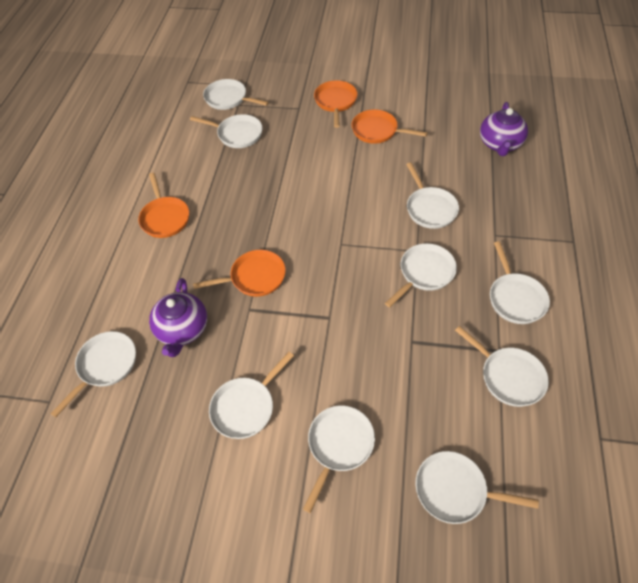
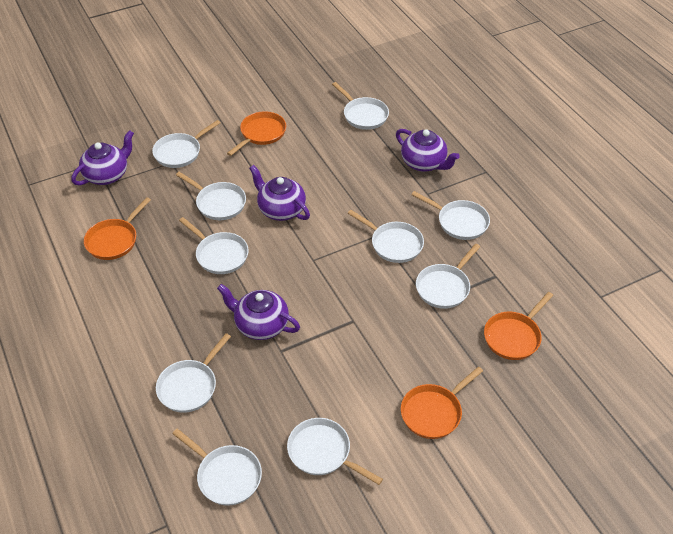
purple teapot: [149,278,207,357] [480,102,528,156] = 2 -> [71,130,134,185] [217,284,300,340] [249,165,310,221] [396,129,460,172] = 4

